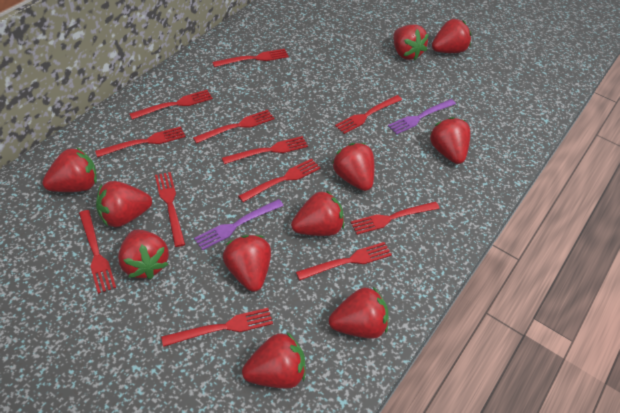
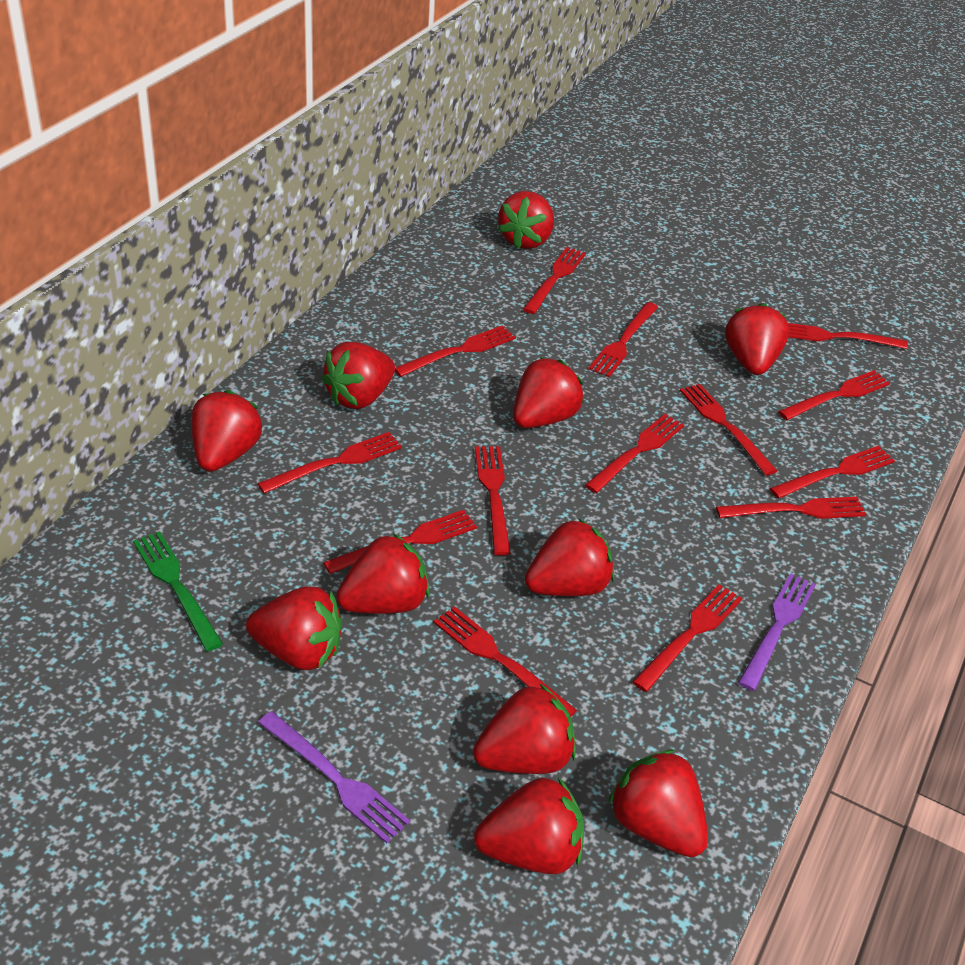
green fork: none = 0 -> [133,531,223,651] = 1
red fork: [79,210,116,294] [95,126,186,157] [129,90,213,120] [155,172,185,247] [161,308,273,347] [193,110,274,144] [212,49,289,67] [222,136,308,164] [238,159,321,202] [296,242,392,280] [335,95,402,134] [350,202,440,235] = 12 -> [257,432,402,494] [323,510,477,574] [395,325,516,377] [434,606,577,717] [475,446,511,555] [523,247,586,314] [585,414,684,493] [588,302,658,377] [632,584,743,692] [680,384,777,476] [716,497,866,519] [770,446,895,499] [778,370,890,420] [788,323,908,349] = 14

